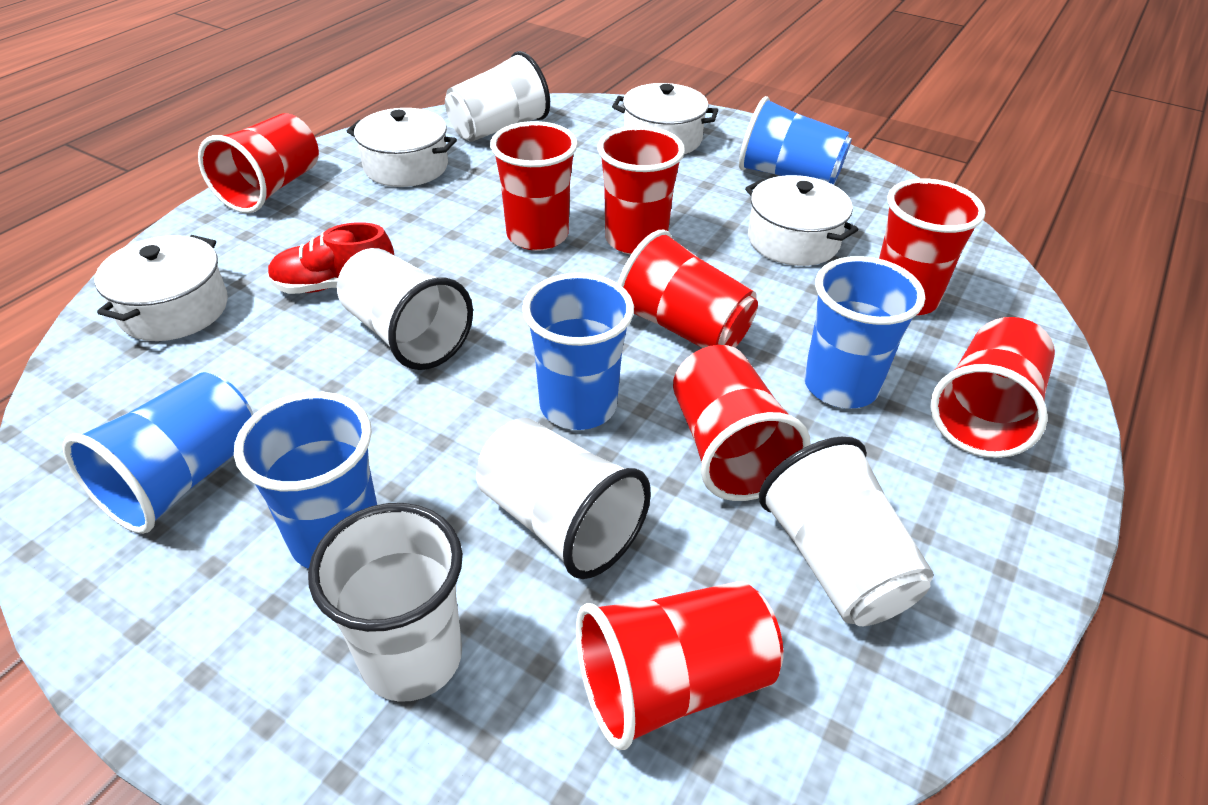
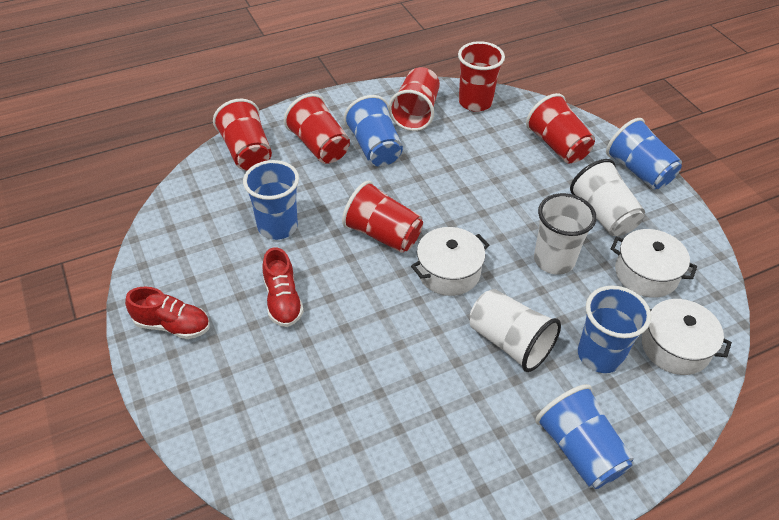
red cup: [198,113,319,213] [490,121,578,251] [576,581,783,750] [597,126,685,255] [618,230,758,348] [673,345,811,501] [879,178,986,316] [930,317,1055,458] = 8 -> [213,99,272,171] [284,94,350,164] [342,181,423,253] [389,67,440,131] [458,41,505,112] [526,93,595,163] = 6
red shoe: [268,222,394,294] = 1 -> [125,287,210,339] [262,247,304,327] = 2
white cup: [308,503,463,702] [337,248,473,370] [445,51,550,142] [476,418,651,579] [759,437,934,626] = 5 -> [469,289,561,372] [534,193,596,275] [570,159,645,236] = 3
white pot: [94,235,228,341] [347,108,457,187] [612,83,718,154] [745,175,858,266] = 4 -> [411,227,489,296] [611,229,697,298] [642,299,732,375] = 3

